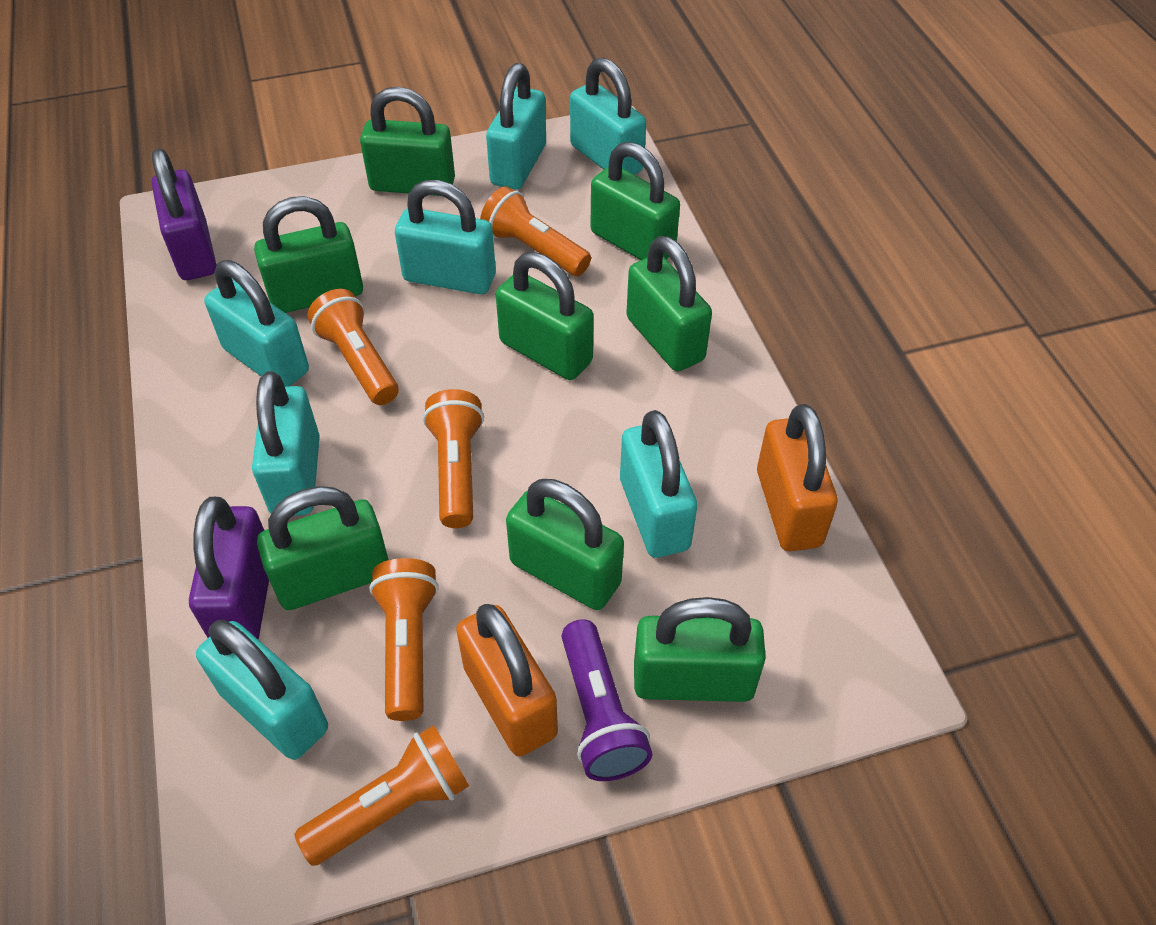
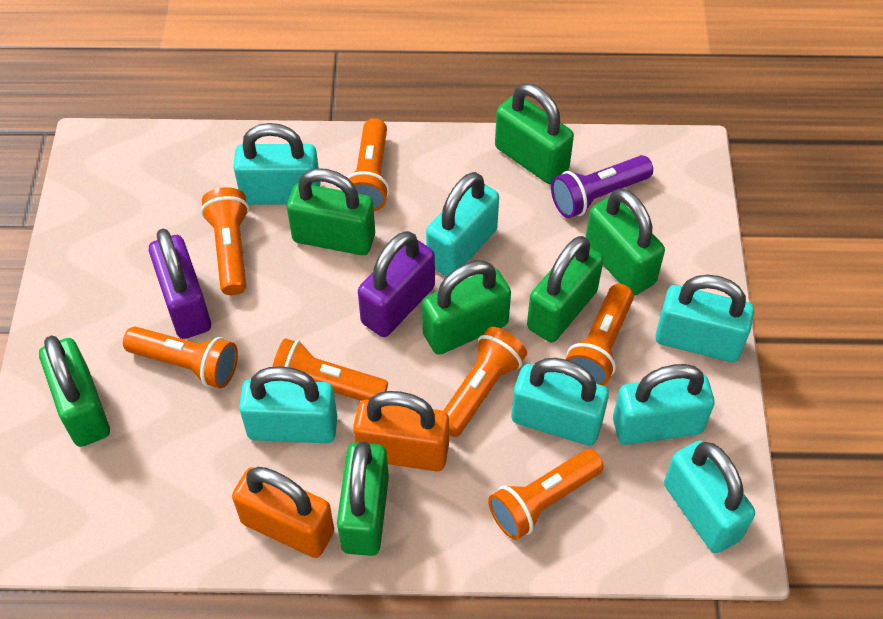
green padlock: [254,196,363,313] [257,486,389,610] [360,87,455,196] [496,252,594,380] [506,479,624,610] [590,142,680,260] [626,236,712,371] [634,597,766,702] = 8 -> [39,336,110,447] [287,168,375,255] [337,441,389,556] [422,261,511,355] [495,84,574,184] [527,236,604,342] [585,189,665,296] = 7
orange flashlight: [294,725,469,866] [307,289,399,405] [369,558,439,721] [423,389,484,528] [480,186,591,276] = 5 -> [123,326,238,388] [201,187,249,295] [272,338,388,401] [347,118,390,212] [443,327,527,437] [488,449,604,540] [566,284,634,386] = 7

